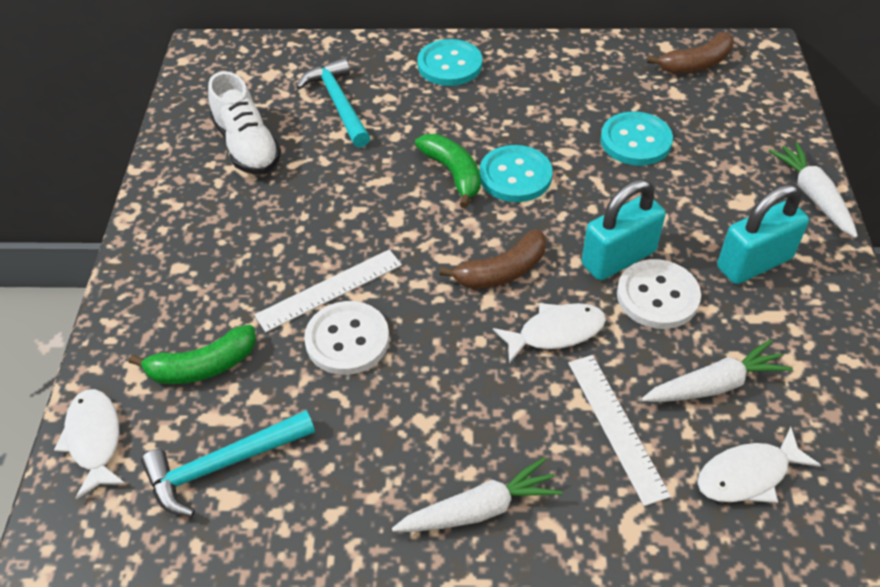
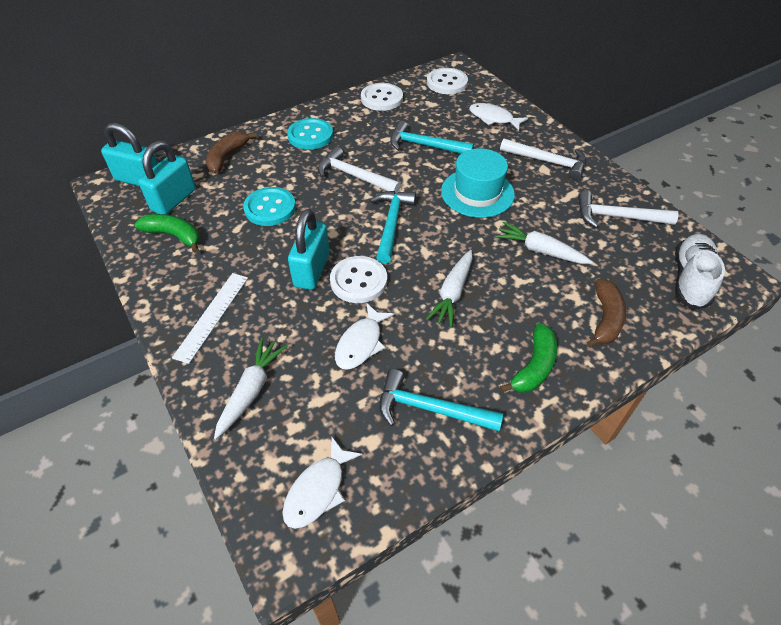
turquoise button: [417,39,482,86] [479,145,553,202] [600,111,673,166] = 3 -> [243,187,296,226] [287,118,333,150] = 2
turquoise hammer: [141,410,315,517] [296,58,371,148] = 2 -> [370,191,416,264] [379,369,503,431] [390,121,474,154] = 3
turquoise hat: none = 0 -> [441,148,515,218] = 1
turquoise padlock: [582,179,666,280] [717,184,809,284] = 2 -> [101,123,158,186] [138,141,196,215] [288,209,330,290] = 3
white button: [304,301,389,375] [617,259,701,329] = 2 -> [330,256,387,303] [361,83,403,111] [427,68,468,94] = 3
white hammer: none = 0 -> [318,146,401,194] [500,138,586,181] [578,191,679,228] = 3
white ruler: [254,249,402,332] [568,355,671,506] = 2 -> [172,273,248,364] = 1

